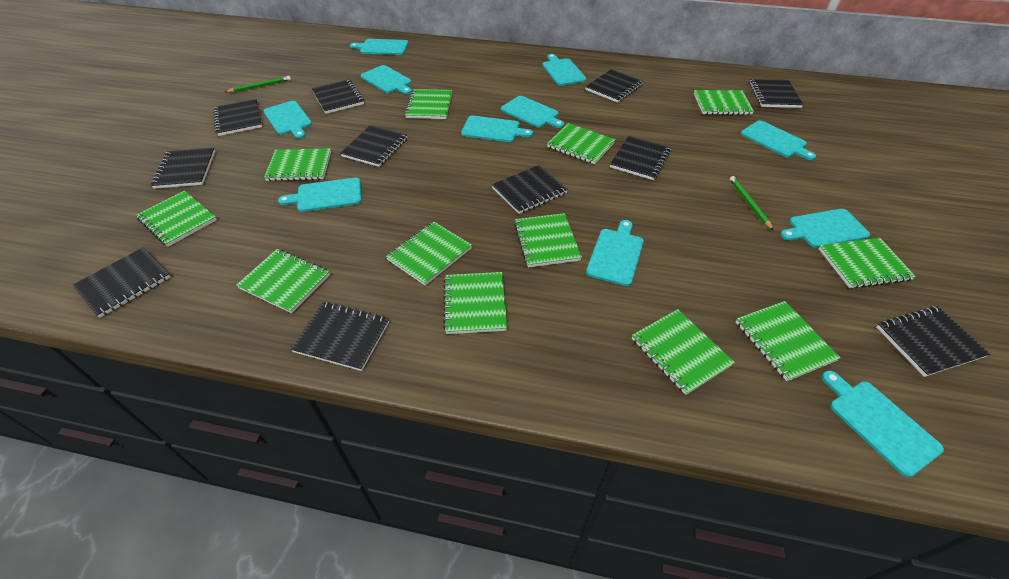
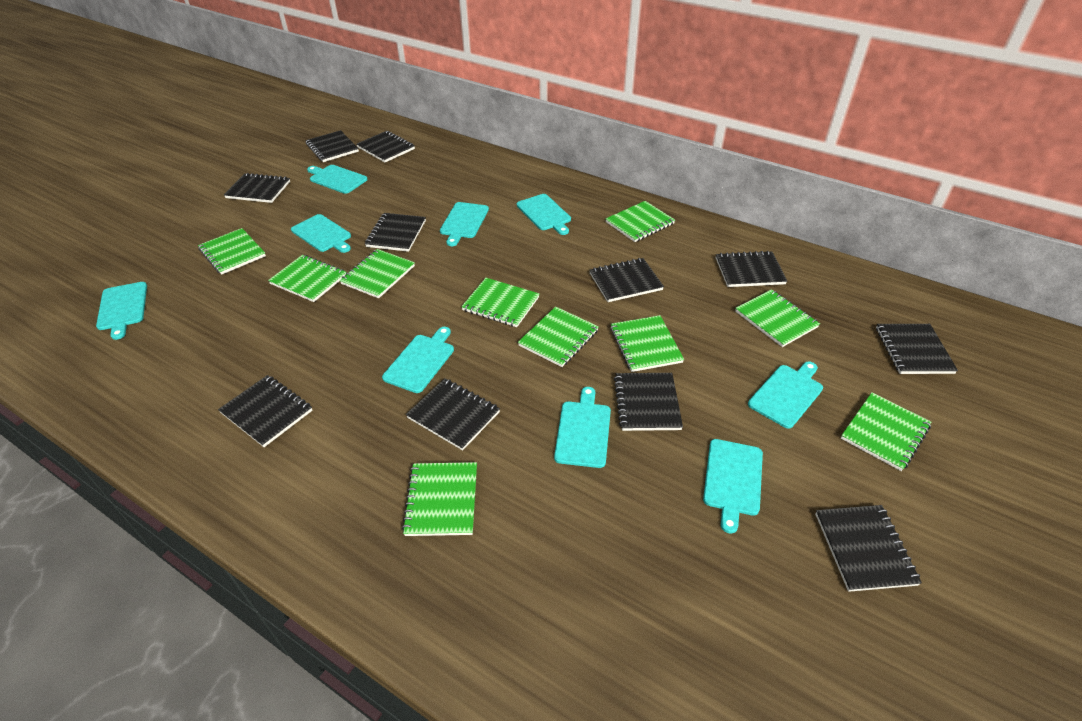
green notebook: [136,191,217,247] [236,249,330,313] [264,148,331,181] [386,222,472,286] [404,89,452,119] [443,272,507,334] [514,213,582,268] [547,123,615,164] [632,309,735,395] [694,90,754,115] [736,301,840,381] [819,238,916,289] = 12 -> [198,228,266,275] [268,255,346,302] [339,249,415,298] [402,462,477,536] [461,278,539,327] [518,307,599,367] [606,201,675,242] [610,315,684,372] [735,289,820,347] [841,392,931,471] = 10
green pencil: [225,76,291,92] [730,176,774,231] = 2 -> none = 0
turquoise cutting board: [264,101,312,139] [278,178,362,212] [350,39,408,55] [361,65,412,94] [461,115,533,142] [501,96,564,128] [543,54,586,86] [586,220,644,286] [741,120,816,160] [780,209,870,248] [822,371,944,477] = 11 -> [96,282,147,340] [291,214,351,253] [307,165,368,194] [382,327,454,393] [440,202,489,246] [517,194,571,235] [554,387,611,468] [703,439,763,533] [748,361,823,429] = 9

